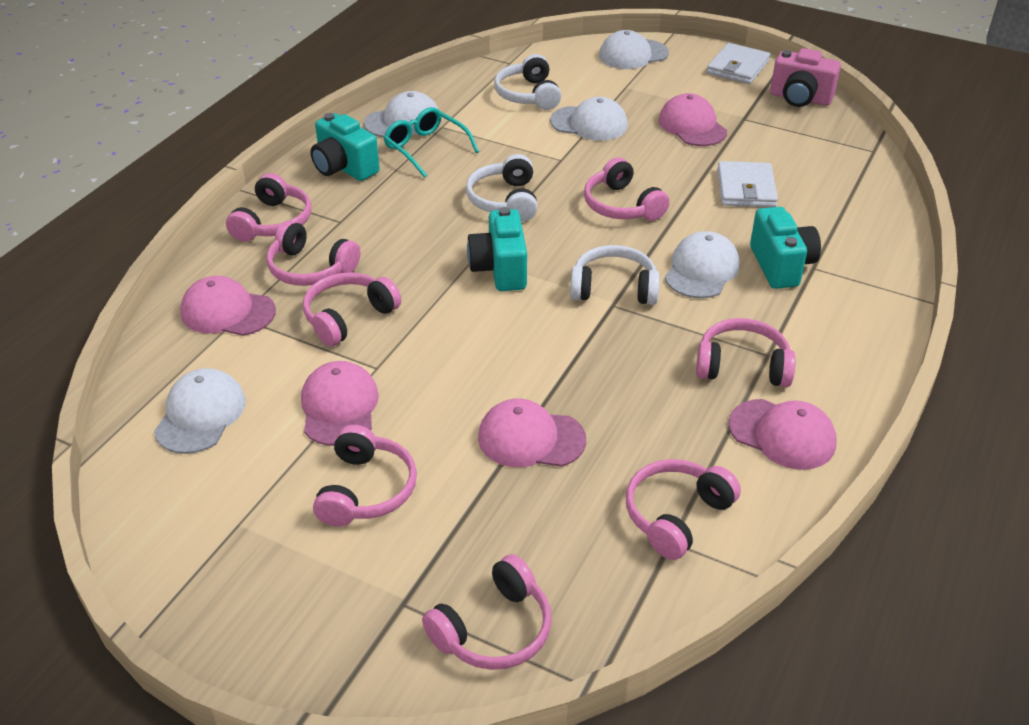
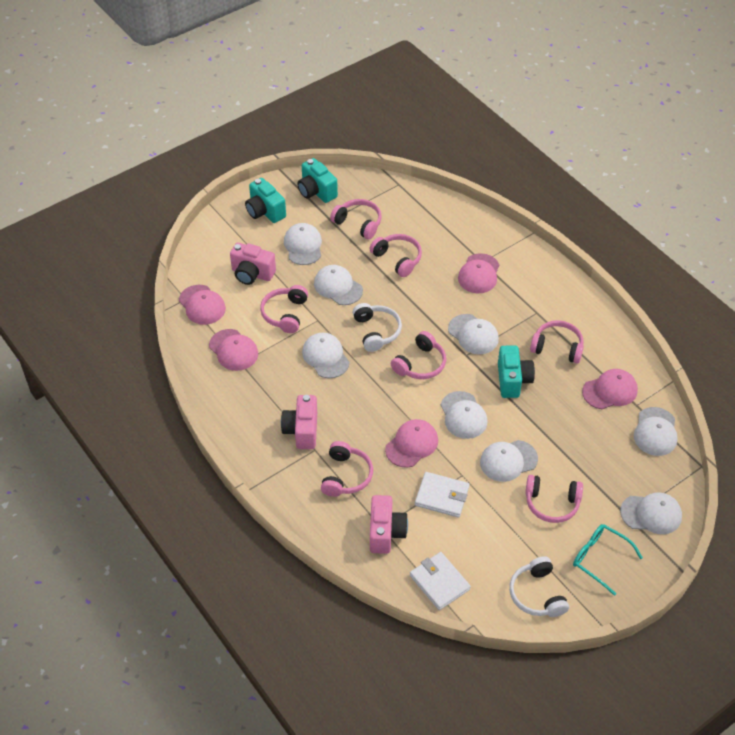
pink camera: [770,48,841,107] = 1 -> [230,242,276,285] [281,395,317,449] [370,495,408,554] = 3
pink headphones: [226,173,312,242] [267,220,360,286] [303,272,401,347] [313,425,417,527] [422,554,552,670] [584,157,670,221] [626,459,741,560] [696,318,796,387] = 8 -> [260,285,308,333] [321,441,373,497] [330,199,382,239] [370,234,422,277] [391,331,446,379] [525,475,583,523] [530,320,584,364] = 7
white cap: [154,368,246,454] [364,91,439,137] [550,97,628,141] [599,30,669,69] [665,231,740,298] = 5 -> [284,223,322,265] [302,333,350,378] [314,265,363,305] [441,391,487,439] [448,314,499,354] [480,440,538,482] [620,492,682,534] [634,407,678,456] = 8
white headphones: [466,154,538,222] [494,54,561,110] [570,245,660,305] = 3 -> [352,303,402,352] [509,556,569,617] = 2

